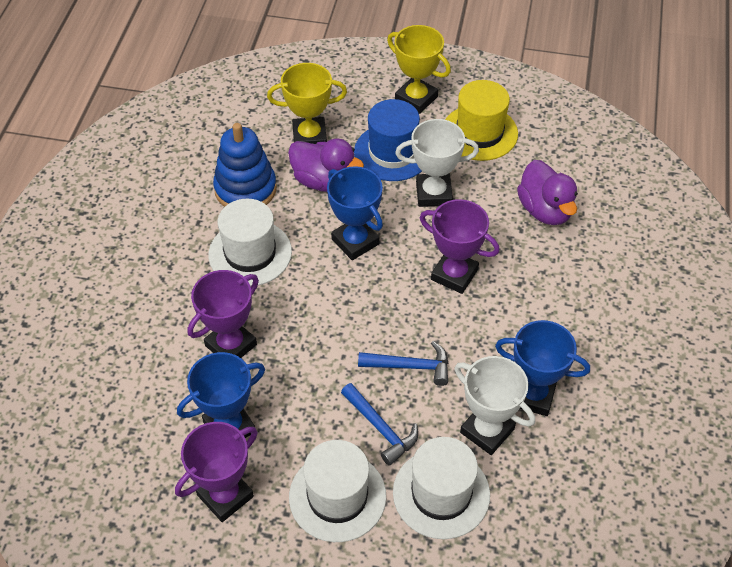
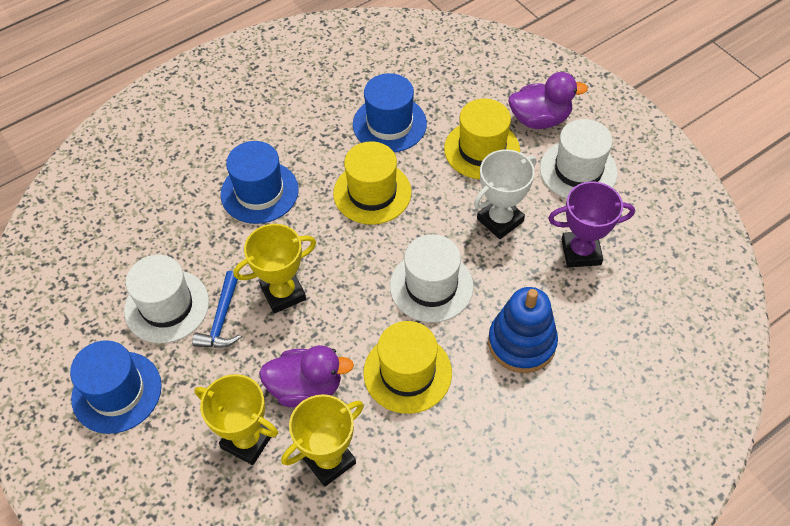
blue hammer: [341,383,418,466] [358,341,448,386] = 2 -> [192,271,241,348] = 1
blue hat: [354,99,422,181] = 1 -> [70,340,162,434] [220,141,299,224] [353,73,427,152] = 3
blue trophy: [177,352,265,438] [327,166,383,260] [495,320,590,416] = 3 -> none = 0
purple trophy: [175,422,258,522] [188,270,259,358] [420,199,500,294] = 3 -> [548,181,635,268] = 1
white trophy: [395,119,479,207] [455,356,535,455] = 2 -> [474,149,536,239] = 1
yellow hat: [445,80,518,161] = 1 -> [333,141,411,225] [363,321,452,414] [444,99,520,179] = 3
yellow trophy: [267,63,347,144] [387,25,451,114] = 2 -> [194,374,278,465] [233,224,316,313] [281,394,364,487] = 3

